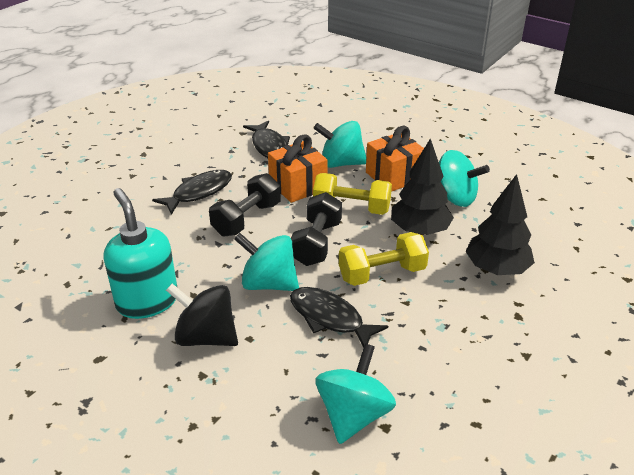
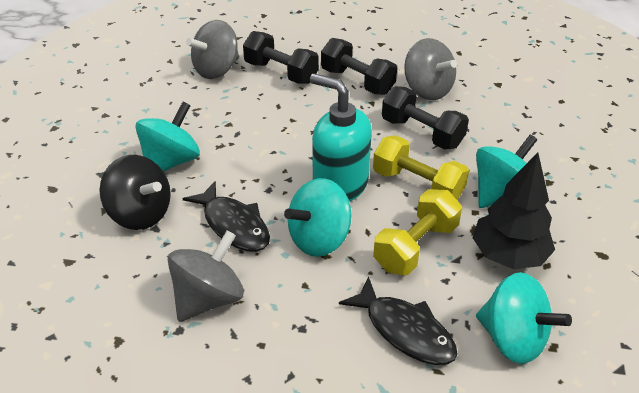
black dumbbell: [209,173,281,236] [291,192,342,266] = 2 -> [243,31,319,84] [321,38,397,95] [382,86,469,150] = 3
black fish: [152,170,232,215] [243,121,290,158] [290,287,388,348] = 3 -> [183,181,270,252] [339,276,458,365] = 2
black tree: [391,138,454,235] [466,174,535,275] = 2 -> [473,153,555,269] = 1
grey spinning top: none = 0 -> [168,230,244,322] [186,20,239,79] [404,38,457,100] = 3
orange gift: [268,134,328,203] [366,126,424,192] = 2 -> none = 0

